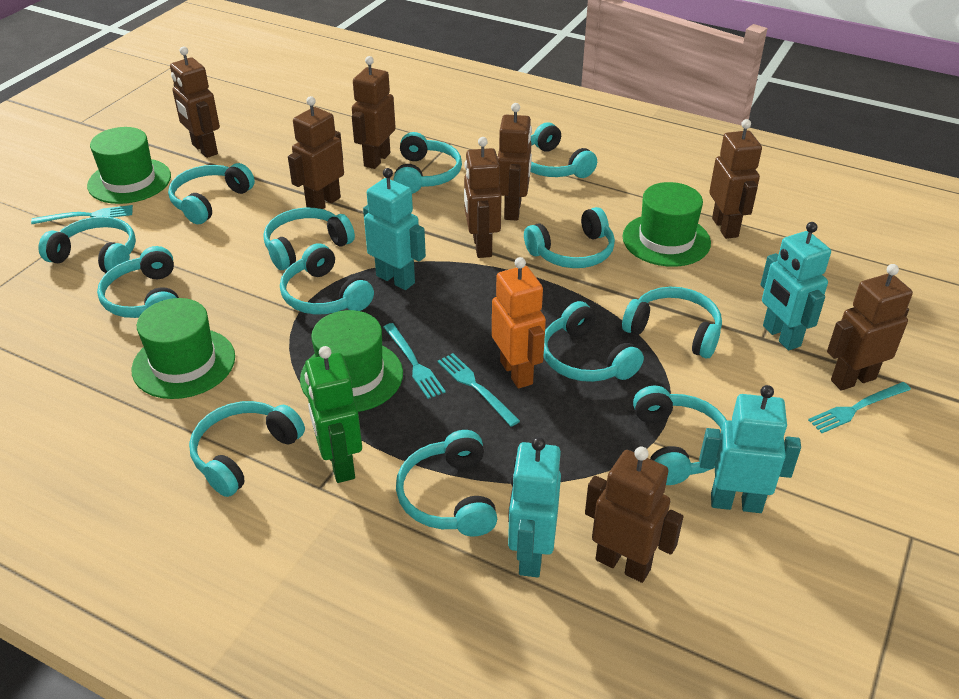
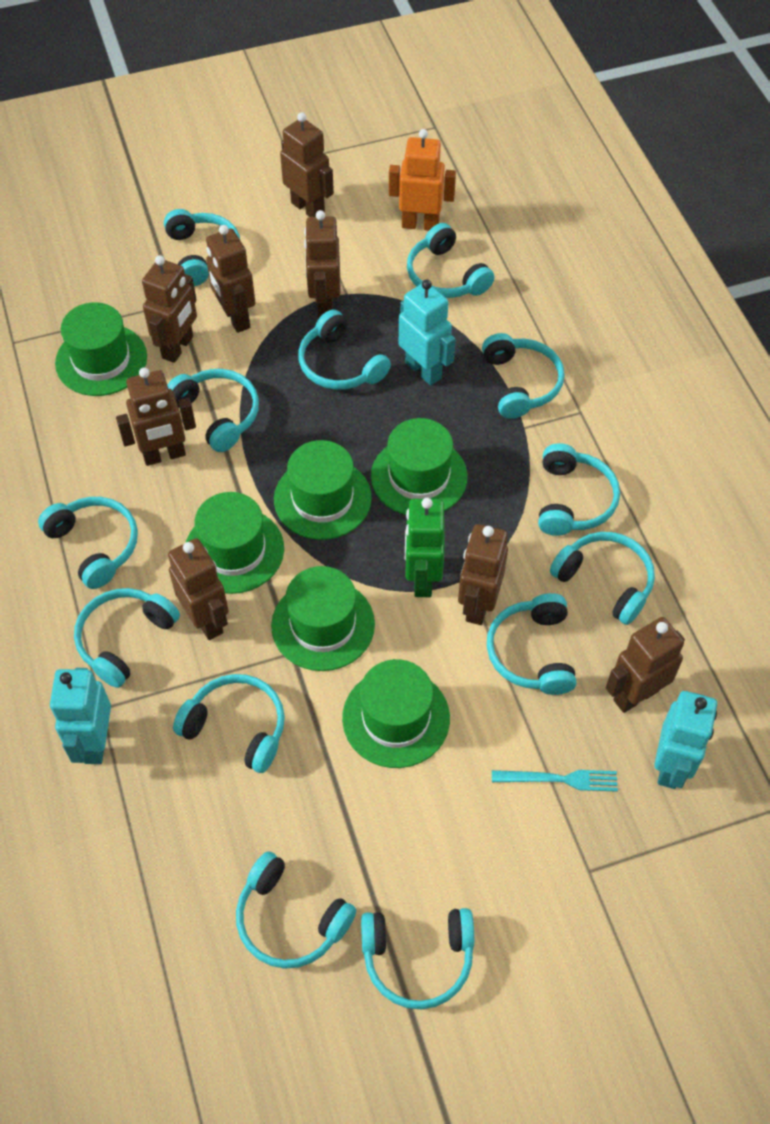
green hat: [87,127,171,204] [131,298,235,399] [300,310,403,412] [622,182,711,267] = 4 -> [55,302,147,396] [186,492,284,594] [271,566,375,671] [274,440,371,540] [342,659,450,768] [371,418,468,515] = 6
turquoise fork: [31,205,133,224] [384,323,446,399] [437,353,520,427] [808,382,911,433] = 4 -> [492,770,618,792] = 1
turquoise robot: [363,168,426,290] [508,437,561,577] [699,385,801,513] [761,222,831,350] = 4 -> [50,668,111,764] [399,279,455,385] [654,691,717,789] = 3

